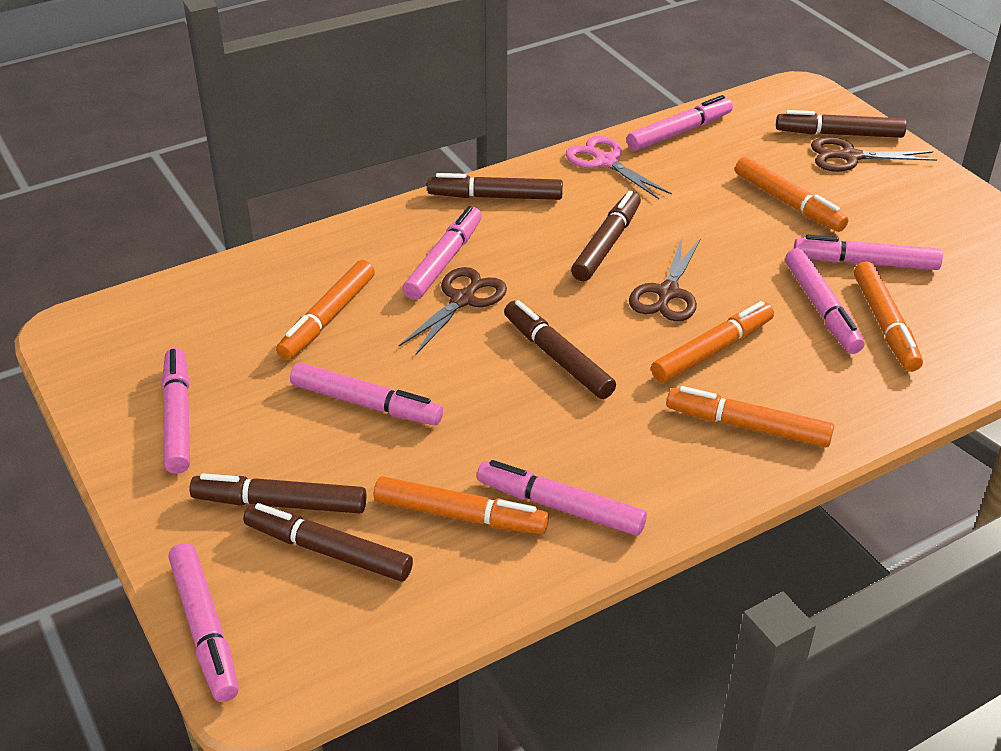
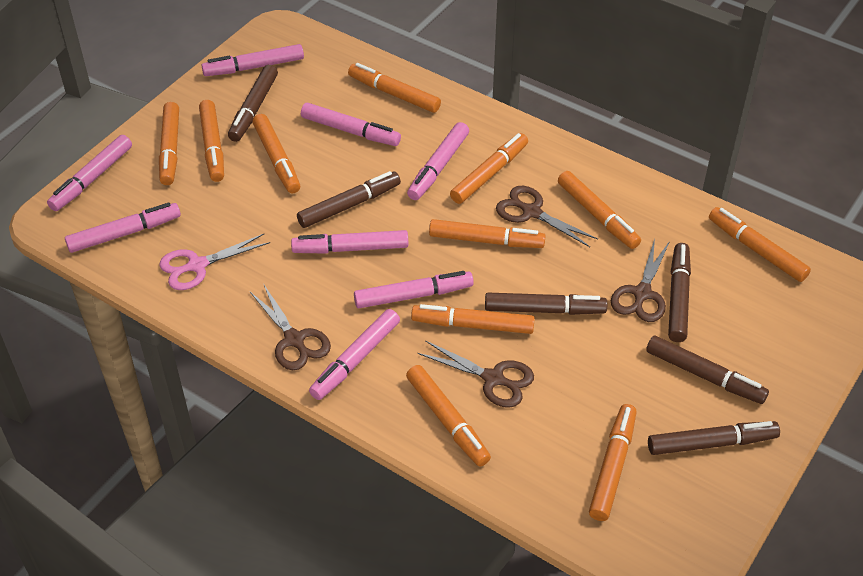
brown scissors: [398,267,507,356] [629,238,701,321] [811,137,937,172] = 3 -> [250,285,331,370] [418,340,534,408] [496,186,598,247] [611,239,670,322] = 4
orange marker: [276,260,375,360] [374,476,549,534] [651,301,774,383] [667,386,834,447] [735,156,848,232] [854,261,923,372] = 6 -> [159,102,179,185] [199,100,224,182] [252,114,301,193] [348,63,441,113] [406,365,491,467] [411,304,535,334] [429,219,546,248] [450,133,528,204] [558,171,641,249] [589,404,637,521] [709,207,811,282] = 11

